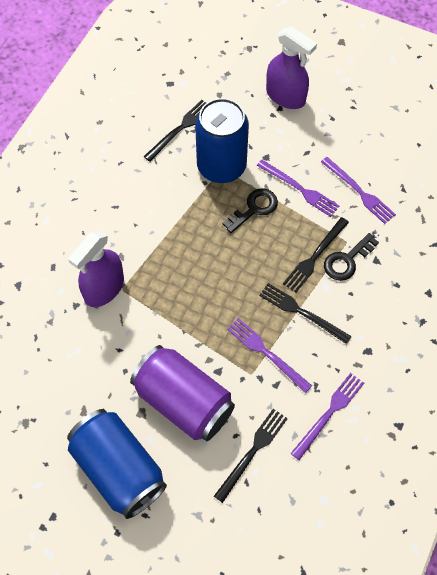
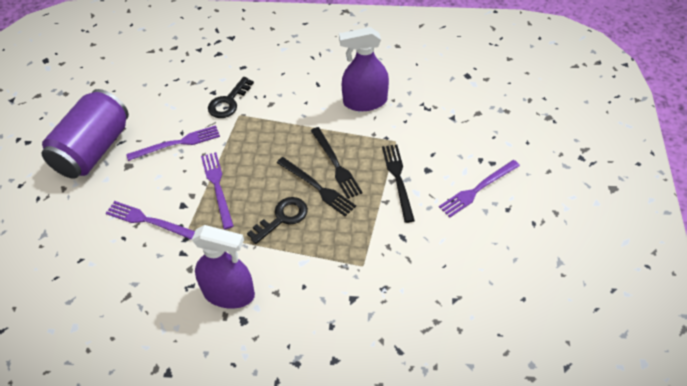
black fork: [144,100,206,161] [214,409,288,503] [259,283,352,344] [283,217,349,292] = 4 -> [277,157,356,217] [311,127,362,199] [382,144,415,223] = 3
blue can: [67,409,167,519] [195,98,249,183] = 2 -> none = 0

